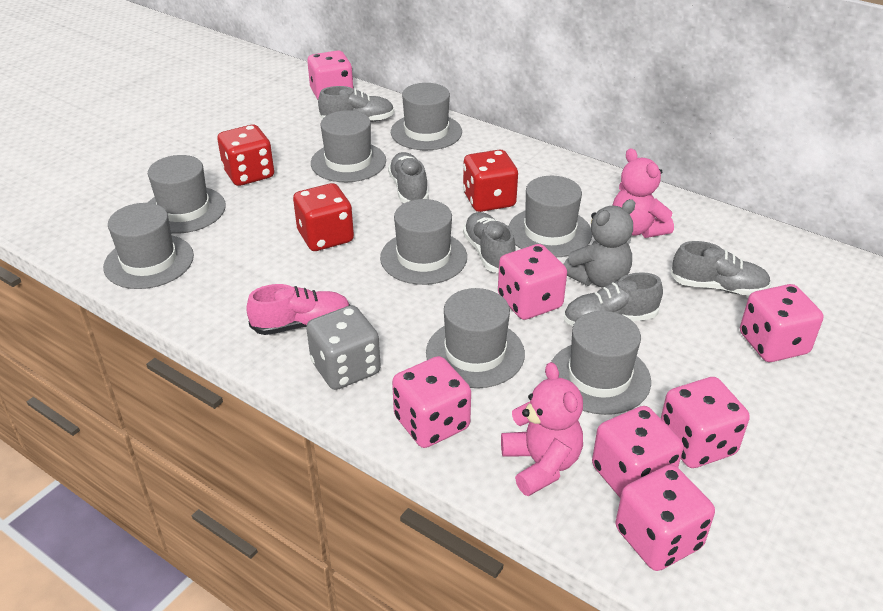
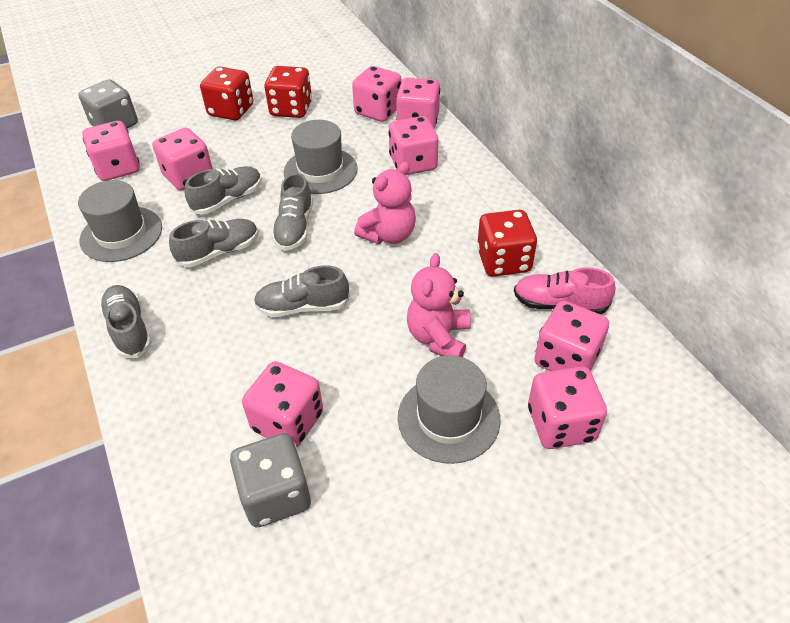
grey dice: [306,305,381,390] = 1 -> [78,79,138,128] [230,433,311,527] = 2
grey hat: [103,203,194,289] [148,155,226,234] [311,110,386,182] [380,199,467,285] [391,83,462,150] [426,288,525,388] [508,176,592,257] [551,311,651,415] = 8 -> [78,180,162,262] [283,120,358,194] [398,355,501,464] = 3
grey teddy bear: [563,199,635,288] = 1 -> none = 0
pink dice: [307,50,354,100] [392,356,471,448] [498,244,567,320] [592,406,683,498] [616,465,715,571] [661,377,750,468] [740,284,823,362] = 7 -> [82,121,140,181] [152,128,213,190] [242,361,323,447] [352,66,402,122] [388,116,438,175] [396,78,440,129] [528,366,607,449] [534,300,609,371] = 8

